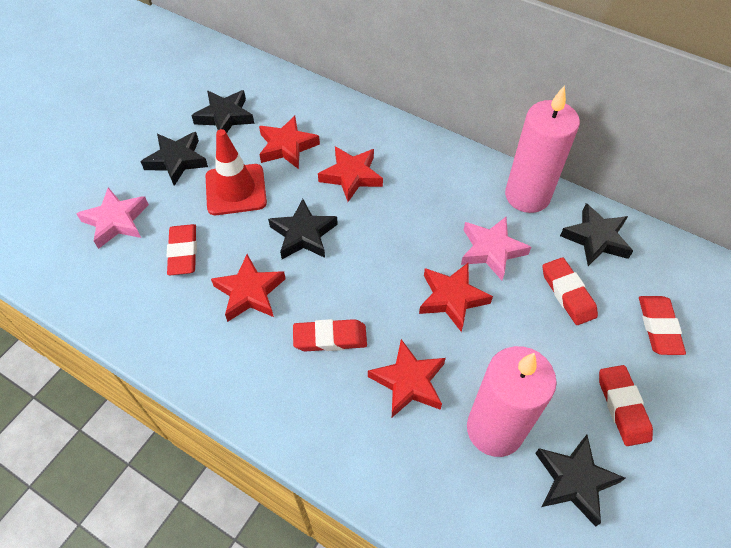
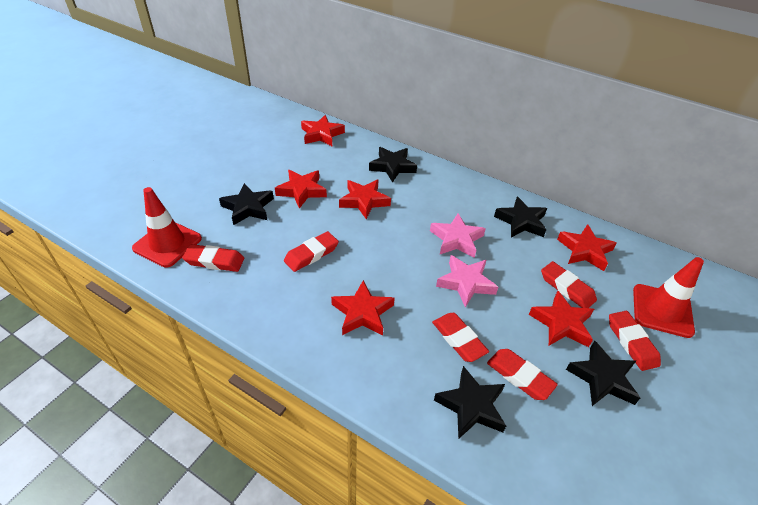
pink candle: [467,346,557,457] [505,85,580,213] = 2 -> none = 0
red eraser: [167,224,197,275] [293,319,367,351] [542,257,598,325] [599,365,653,446] [639,296,686,355] = 5 -> [182,244,244,272] [284,231,339,272] [432,313,489,362] [487,349,558,400] [541,261,597,308] [609,311,661,371] = 6
red star: [211,254,286,322] [259,116,320,169] [318,146,383,202] [368,339,446,417] [419,263,493,332] = 5 -> [275,170,327,209] [301,115,345,146] [331,280,395,336] [339,180,391,219] [529,291,594,347] [557,224,617,271] = 6
red traffic cone: [206,129,267,215] = 1 -> [132,187,202,267] [633,257,704,338] = 2

